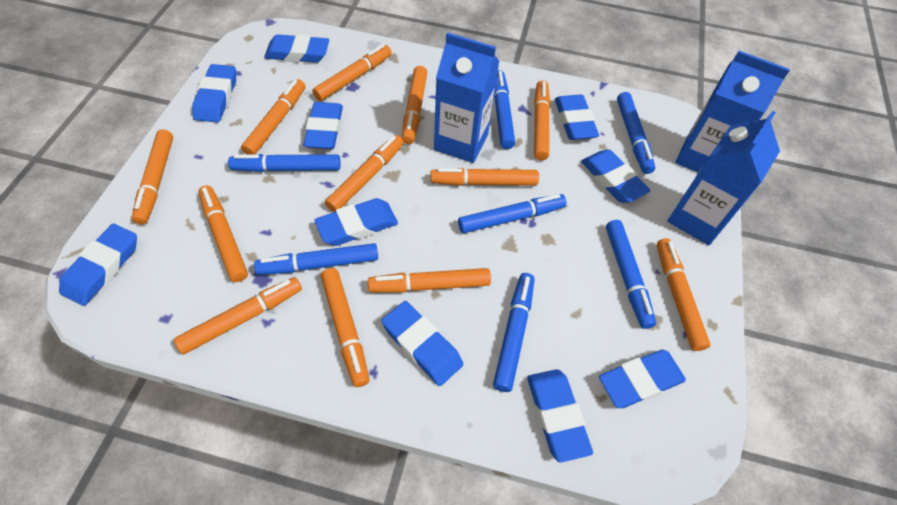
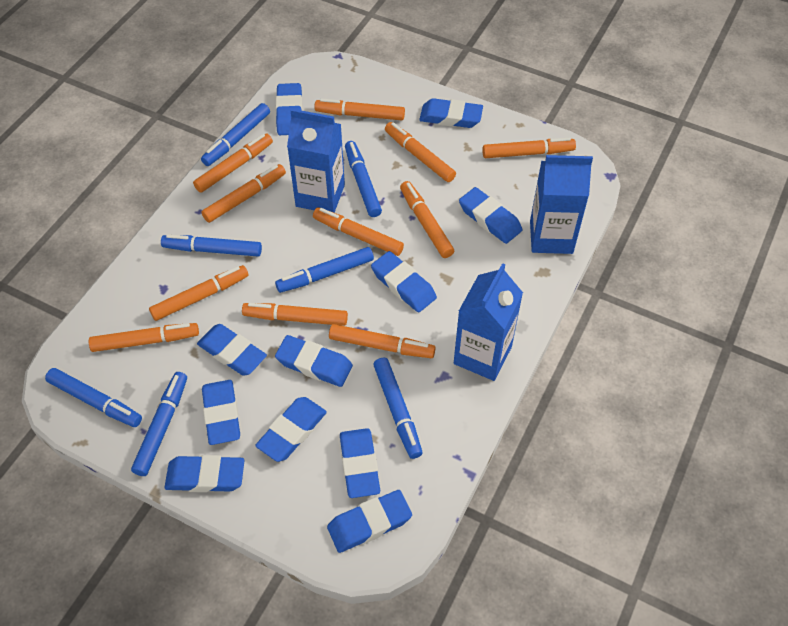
blue eraser: [59,224,137,306] [192,64,236,123] [264,34,329,63] [303,102,343,149] [314,198,398,246] [381,301,463,386] [527,369,593,463] [555,95,599,140] [581,150,650,203] [599,350,686,408] = 10 -> [165,455,245,492] [197,324,267,376] [202,380,240,445] [255,397,327,462] [275,335,353,387] [276,83,303,135] [327,490,412,553] [340,428,380,498] [371,251,437,312] [419,98,483,128] [459,187,522,244] = 11
orange marker: [132,129,173,224] [174,277,302,354] [198,185,248,282] [241,79,306,155] [312,44,392,101] [321,268,370,387] [325,135,404,212] [368,268,491,293] [402,66,427,144] [430,168,539,186] [534,80,550,160] [657,238,710,351] = 12 -> [89,323,199,352] [149,265,249,321] [193,133,273,193] [202,164,286,223] [242,303,348,326] [313,207,404,256] [314,98,405,120] [329,324,436,358] [385,122,456,182] [400,181,454,258] [482,137,576,158] = 11

